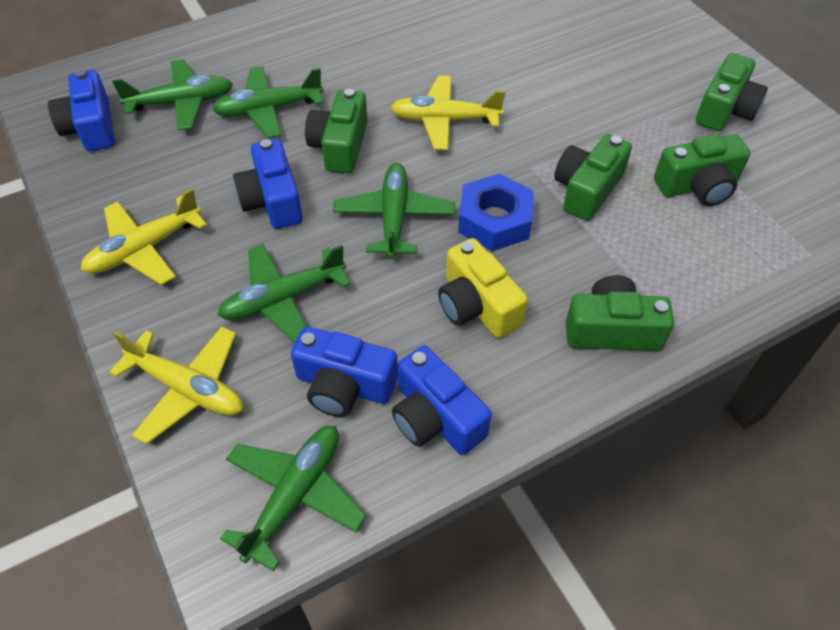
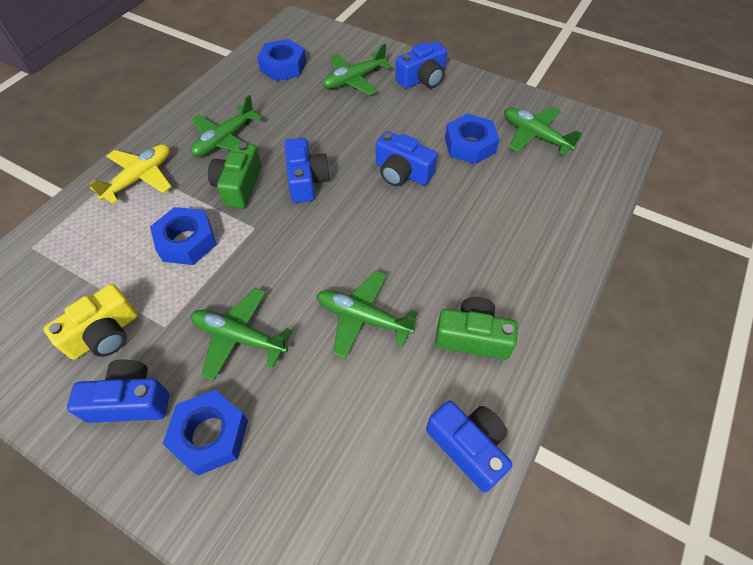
blue camera: [48,69,115,152] [233,139,303,229] [291,327,398,417] [392,345,492,455] = 4 -> [67,359,169,423] [285,138,330,203] [376,131,437,186] [395,41,447,89] [426,401,512,493] = 5
blue nut: [458,174,534,251] = 1 -> [150,207,217,265] [162,390,248,475] [257,39,306,81] [445,114,499,164] = 4
green camera: [305,89,368,173] [554,134,632,221] [566,275,674,351] [654,134,751,206] [696,53,768,131] = 5 -> [208,142,261,209] [435,297,518,360] = 2
yellow plane: [81,188,207,285] [109,326,243,444] [390,75,506,150] = 3 -> [89,144,172,204] = 1

